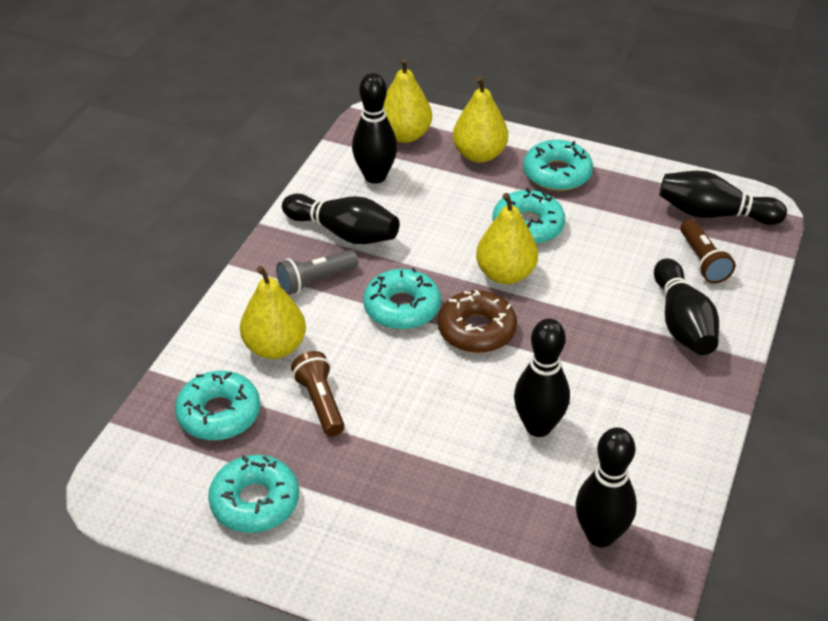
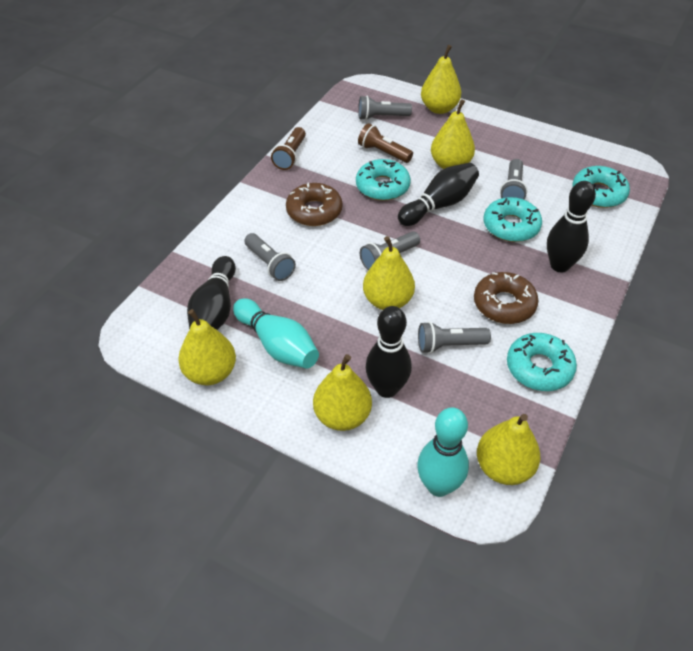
black bowling pin: [282,194,399,244] [352,73,397,184] [514,318,570,437] [575,427,637,547] [654,258,719,355] [659,171,787,225] = 6 -> [187,256,236,330] [366,306,412,398] [398,163,479,226] [547,181,596,272] = 4
brown donut: [438,290,517,353] = 1 -> [286,183,342,226] [474,272,539,324] = 2
grey flashlight: [276,250,358,295] = 1 -> [244,233,296,281] [358,95,412,120] [360,231,420,270] [418,321,491,354] [500,159,528,200] = 5
turquoise bowling pin: none = 0 -> [233,298,319,369] [417,407,469,497] = 2
turquoise donut: [175,371,260,440] [208,455,299,533] [363,268,441,330] [493,188,565,244] [523,140,593,191] = 5 -> [356,159,411,201] [484,197,542,242] [507,333,577,391] [572,166,630,208] = 4
yellow pear: [240,266,306,359] [384,58,432,143] [453,76,508,163] [476,193,538,284] = 4 -> [178,309,236,385] [313,354,372,431] [363,236,415,310] [421,45,461,114] [431,99,475,169] [477,414,540,485] = 6

